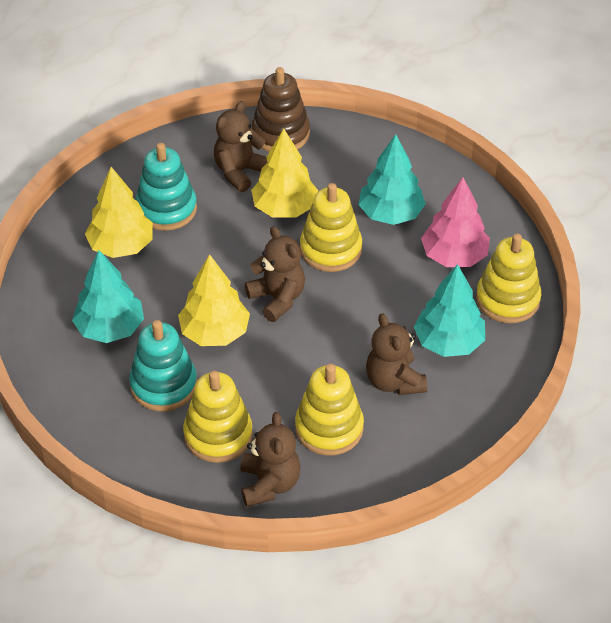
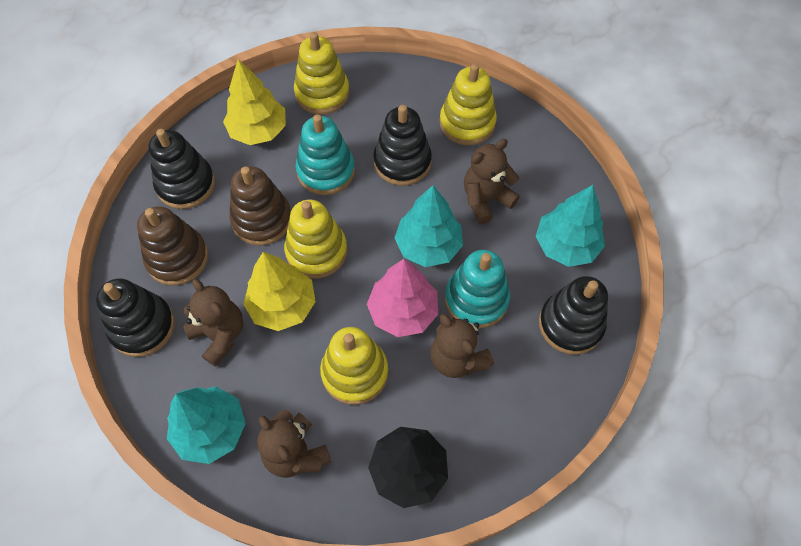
black stacking toy: none = 0 -> [96,278,175,357] [148,129,215,209] [373,105,432,186] [539,276,608,355] = 4
black tree: none = 0 -> [368,427,448,508] = 1
brown stacking toy: [252,67,310,152] = 1 -> [137,206,208,285] [229,166,291,246] = 2
yellow tree: [85,167,153,258] [178,254,250,346] [251,128,318,218] = 3 -> [223,59,286,145] [243,252,316,331] = 2

